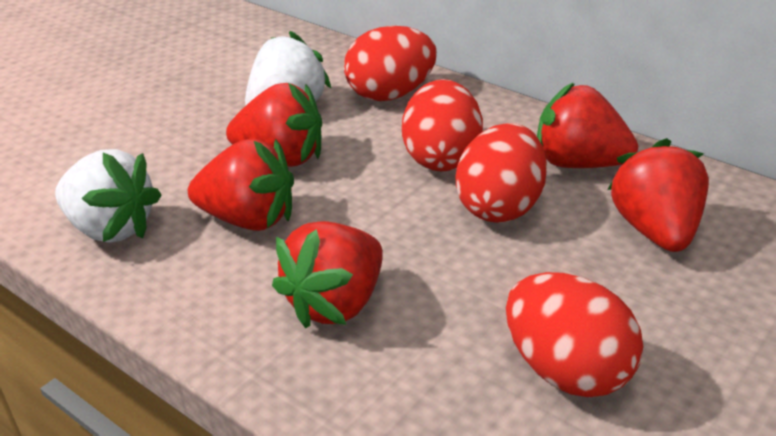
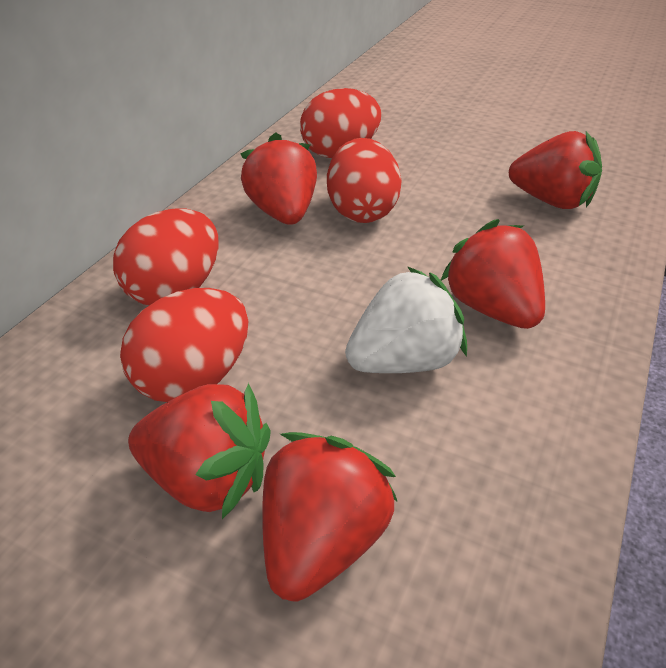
white strawberry: [55,149,161,243] [245,31,331,105] = 2 -> [345,266,467,373] = 1

